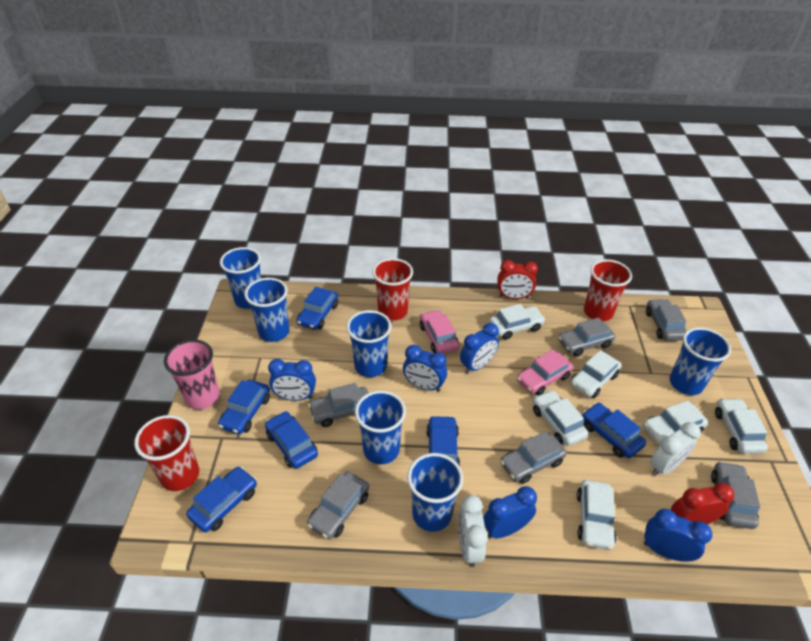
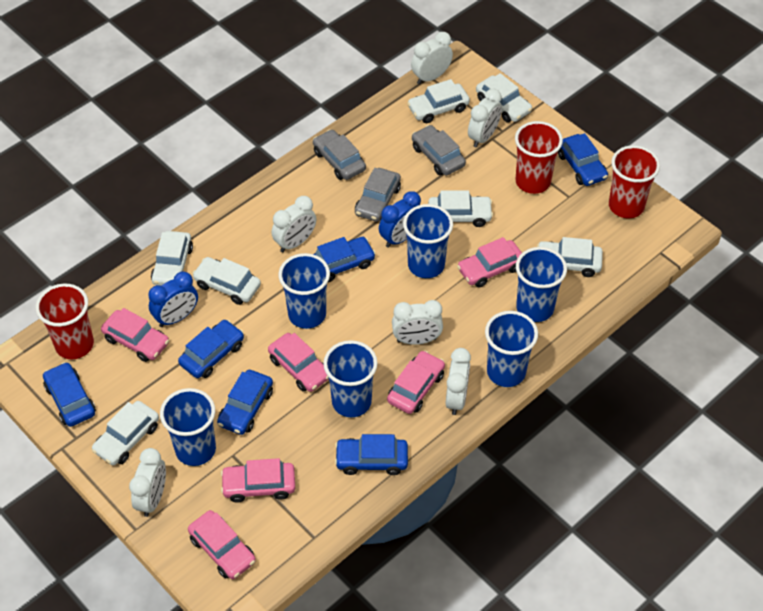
blue clock: [268,359,316,401] [403,345,447,392] [460,323,499,374] [483,486,537,538] [644,509,712,562] = 5 -> [148,271,198,327] [379,191,421,248] = 2
grey car: [307,472,369,540] [308,383,369,427] [500,432,567,484] [558,317,616,357] [646,299,687,341] [711,461,760,529] = 6 -> [313,129,366,180] [355,168,401,222] [412,125,466,175] = 3
pink car: [420,310,459,354] [517,350,573,395] = 2 -> [101,308,169,362] [188,510,256,579] [221,458,295,503] [268,333,329,392] [387,351,445,414] [457,237,522,287] = 6
pink cup: [164,340,220,410] = 1 -> none = 0
red clock: [497,260,538,299] [671,483,734,524] = 2 -> none = 0
white car: [489,304,545,340] [533,390,588,446] [570,350,621,398] [577,480,617,550] [643,401,708,444] [715,398,768,454] = 6 -> [92,401,159,465] [151,231,193,286] [192,257,261,305] [407,79,470,123] [428,190,493,227] [476,73,532,122] [537,237,603,277] = 7
white clock: [459,495,488,567] [650,422,701,476] = 2 -> [129,448,166,517] [272,196,316,252] [392,300,443,345] [411,32,453,84] [446,348,471,415] [468,89,502,148] = 6

